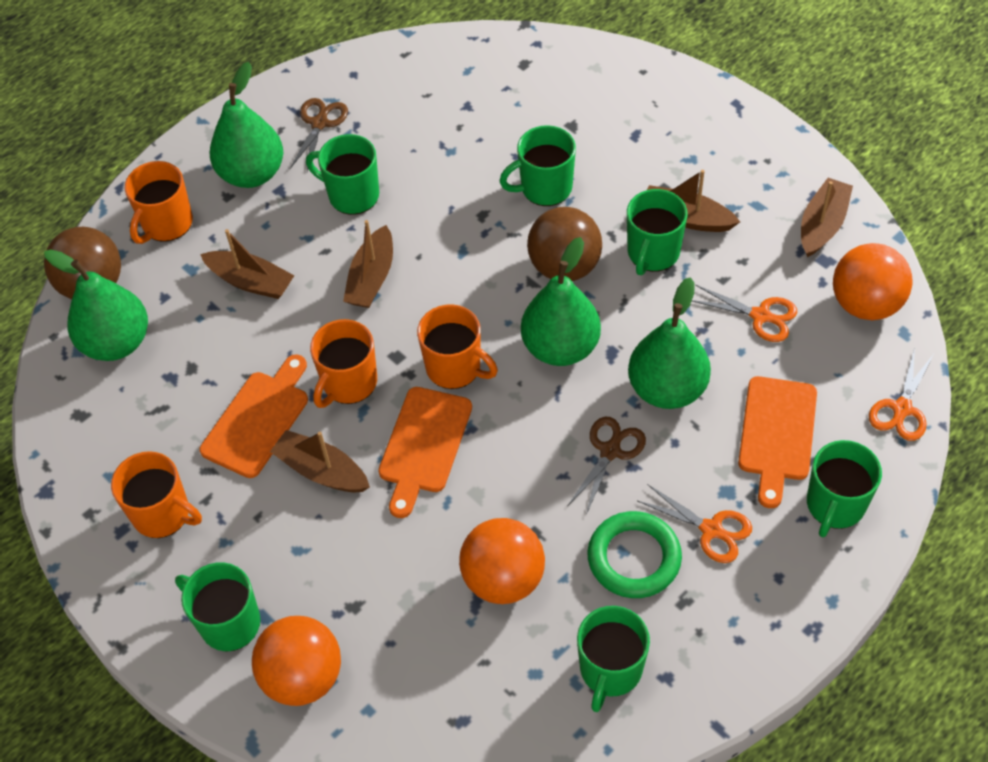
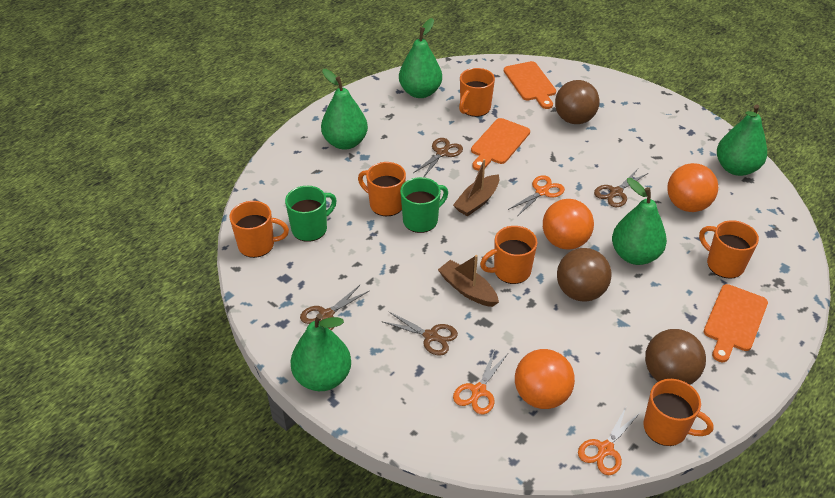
brown ball: [44,227,121,299] [527,207,602,281] = 2 -> [555,80,600,124] [557,248,612,301] [645,329,706,385] = 3
brown boat: [200,229,295,299] [270,430,370,492] [343,220,393,308] [647,170,740,232] [801,178,853,257] = 5 -> [438,255,499,307] [453,159,499,216] = 2
brown scissors: [290,98,348,172] [568,417,646,515] = 2 -> [300,284,369,331] [381,311,458,356] [413,138,463,178] [594,169,648,207] = 4
green mug: [175,563,260,651] [306,134,379,215] [499,125,576,206] [577,606,650,712] [627,189,688,275] [807,440,882,537] = 6 -> [285,186,337,242] [400,177,448,233] = 2
green pear: [44,249,148,361] [209,62,284,188] [521,237,601,366] [628,277,711,409] = 4 -> [290,313,351,391] [321,69,368,150] [399,18,442,98] [612,178,667,265] [717,104,767,176] = 5
green ring: [587,511,682,598] = 1 -> none = 0
orange mug: [111,451,202,538] [125,161,193,244] [310,319,377,408] [417,305,498,389] = 4 -> [230,201,289,258] [358,162,406,216] [459,68,495,117] [480,226,538,284] [643,379,714,446] [699,220,759,279] = 6

